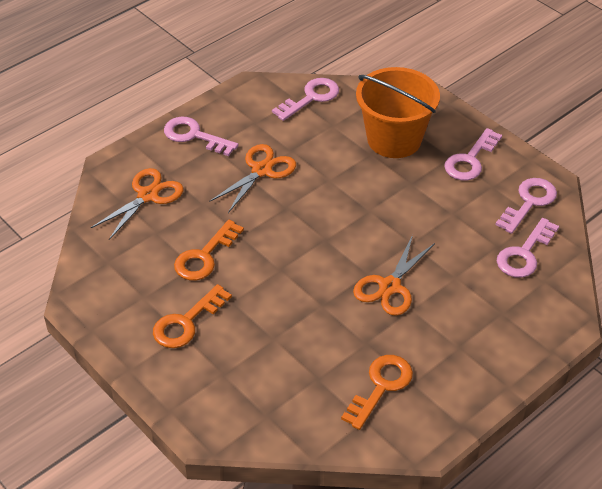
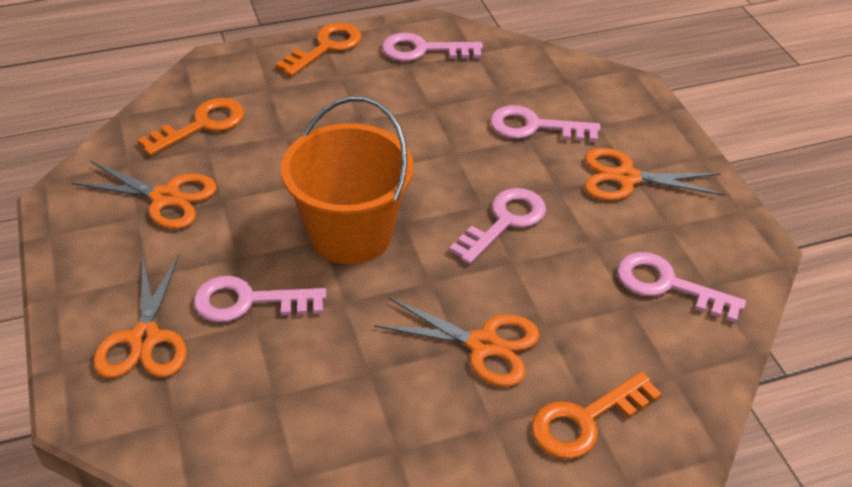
orange scissors: [91,168,184,240] [209,144,296,213] [353,235,435,316] = 3 -> [72,161,217,229] [93,255,187,378] [374,297,540,387] [585,148,724,201] = 4

